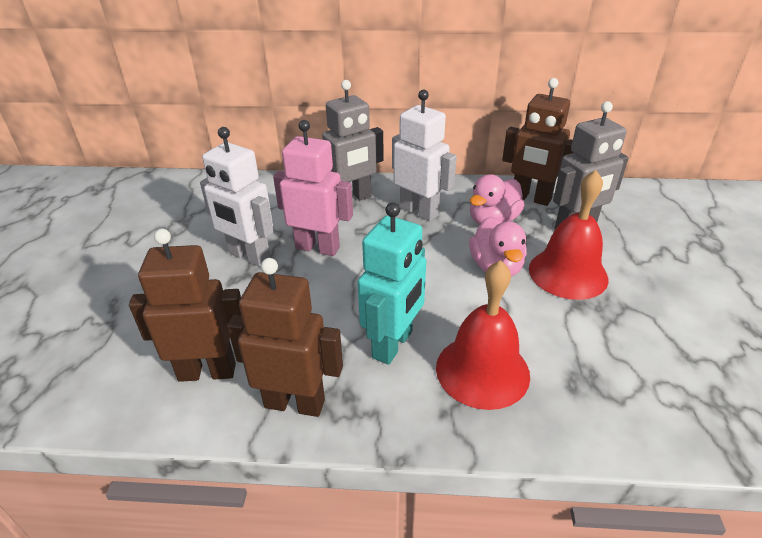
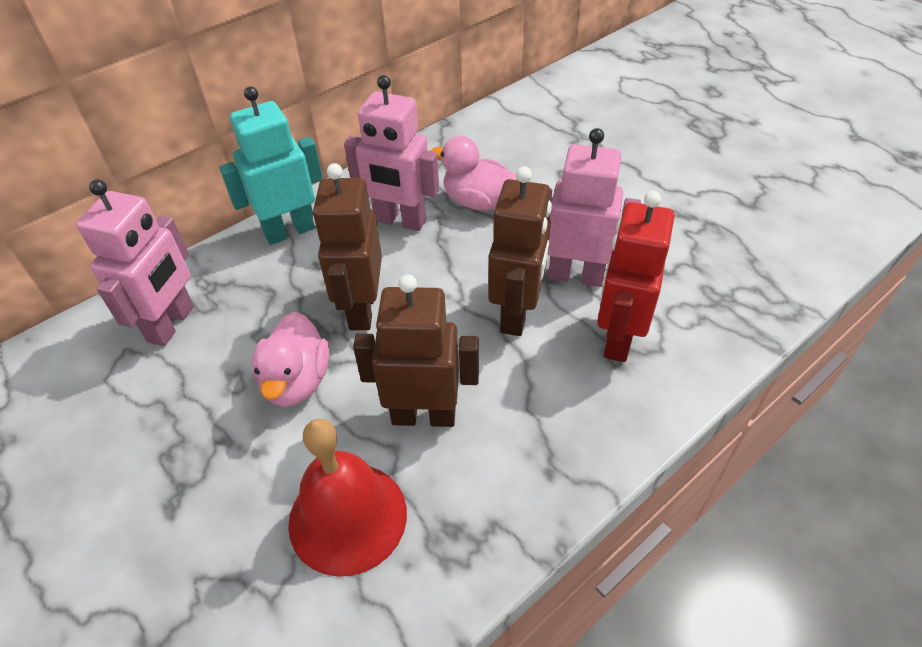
grey robot: [322,80,384,200] [553,101,629,229] = 2 -> none = 0
pink robot: [273,120,353,256] = 1 -> [76,179,194,346] [344,75,439,231] [548,128,641,287] = 3
red bell: [436,260,530,410] [529,170,608,300] = 2 -> [288,419,407,577] = 1
red robot: none = 0 -> [597,191,675,362] = 1
white robot: [200,127,273,267] [392,90,457,221] = 2 -> none = 0

